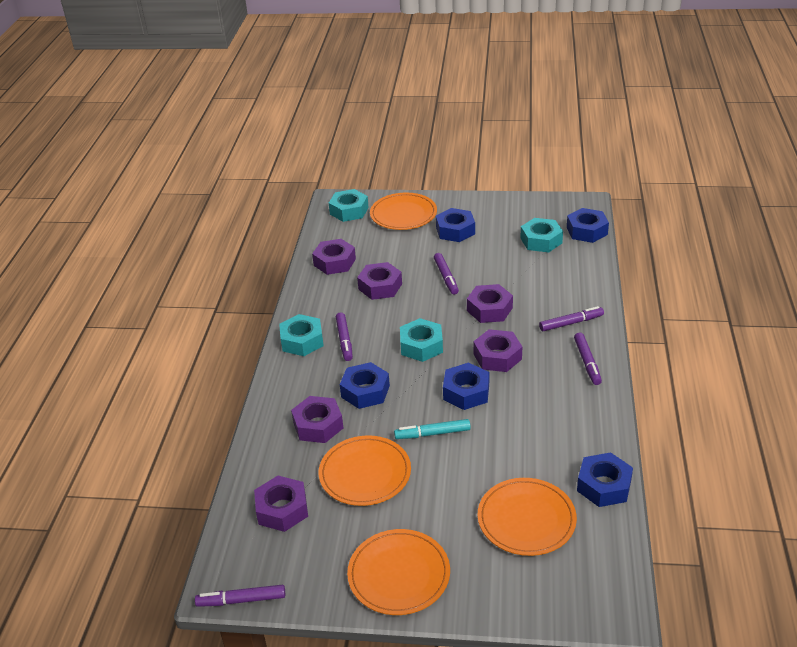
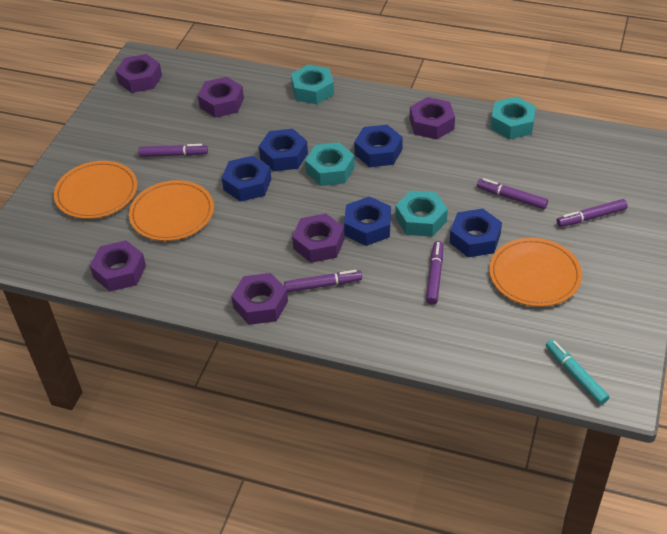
orange plate: [319,436,411,506] [347,529,450,615] [370,193,437,230] [478,478,577,556] = 4 -> [54,161,137,219] [129,180,214,241] [489,238,582,307] = 3

